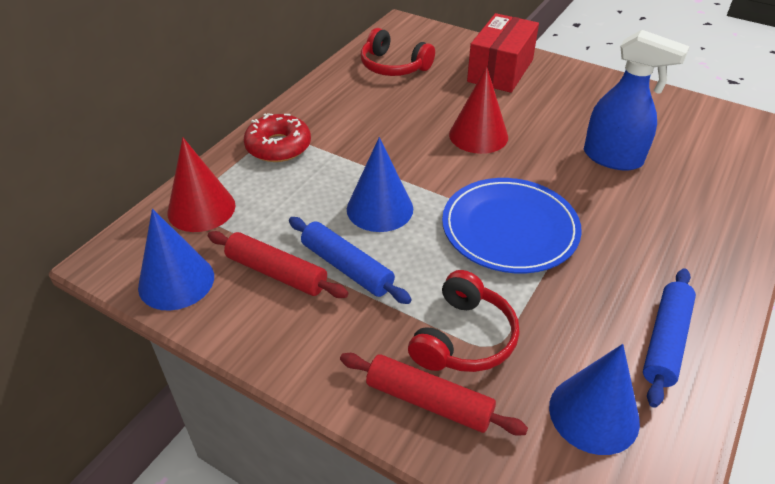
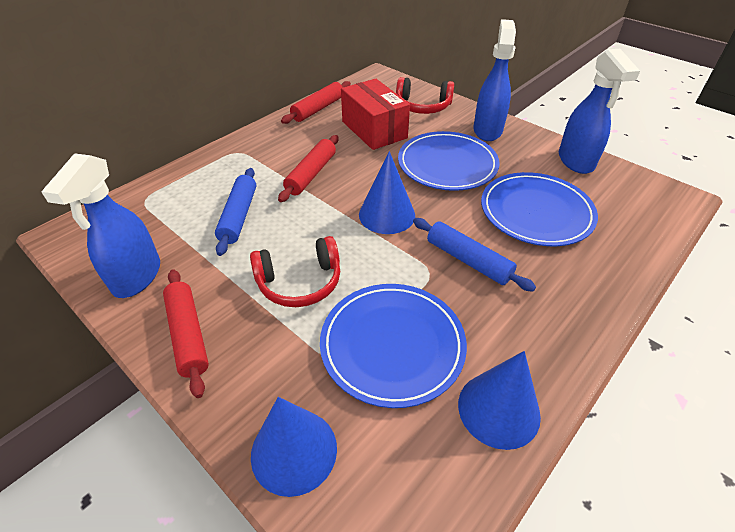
blue plate: [442,178,582,273] = 1 -> [320,284,467,408] [398,131,500,191] [481,172,598,246] = 3
blue spray bottle: [584,30,690,171] = 1 -> [41,153,160,298] [473,19,516,141] [559,49,640,174] = 3
red cone: [168,137,235,232] [449,66,508,154] = 2 -> none = 0
red donut: [244,113,311,162] = 1 -> none = 0
red rolling pin: [208,231,348,298] [340,353,528,436] = 2 -> [163,269,209,398] [278,135,339,202] [281,81,351,124] = 3

